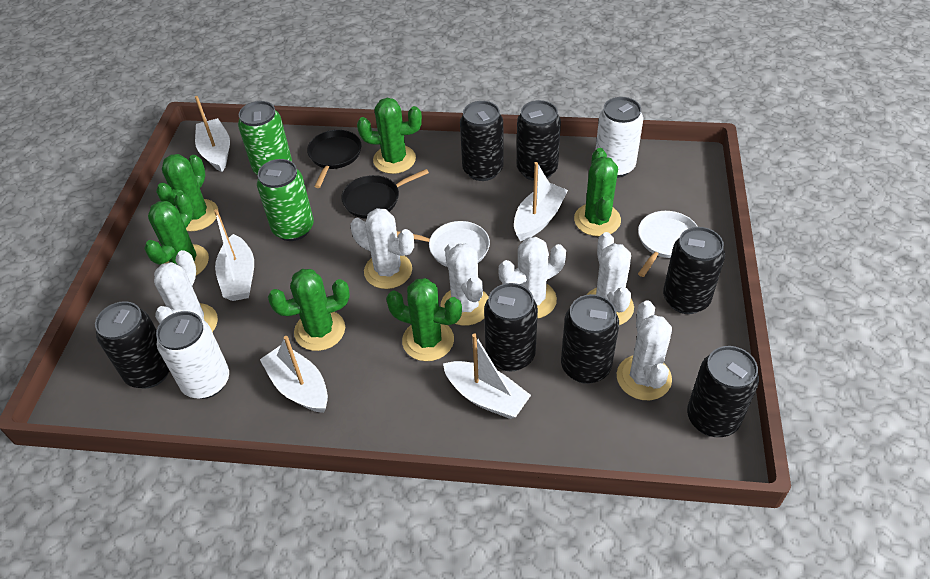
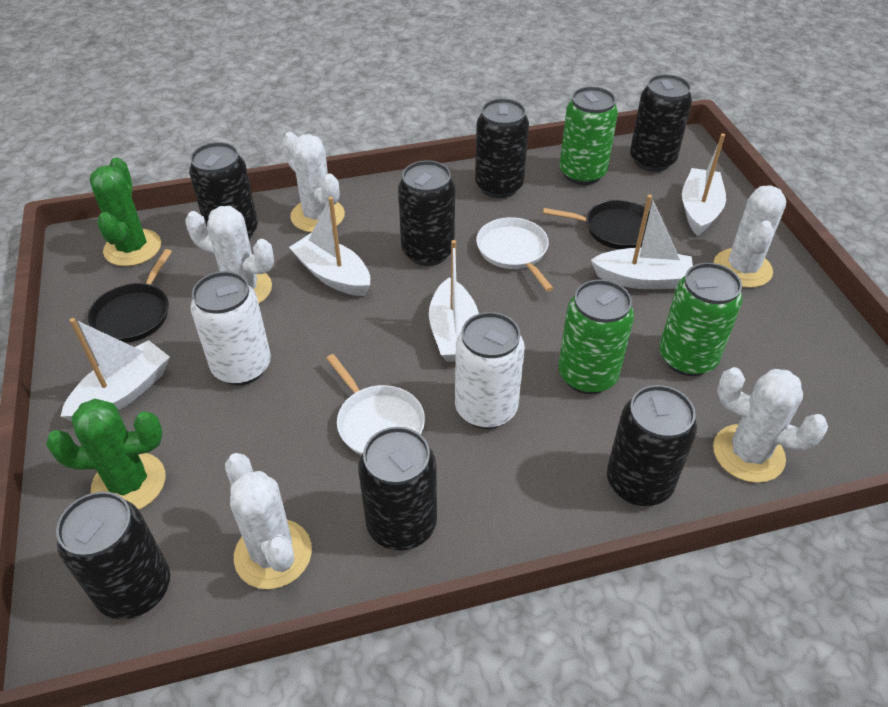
green cactus: [144,192,209,275] [156,154,219,231] [268,269,350,351] [357,98,422,174] [386,278,462,361] [574,148,621,236] = 6 -> [46,399,165,510] [90,158,161,266] = 2
green can: [238,101,292,175] [257,159,314,241] = 2 -> [558,280,634,394] [559,86,618,185] [659,263,743,376] = 3
white cactus: [154,250,218,332] [350,208,414,289] [441,242,489,326] [499,237,566,319] [586,232,634,325] [617,300,672,400] = 6 -> [185,206,274,304] [225,453,312,589] [282,132,345,233] [713,367,828,483] [714,185,787,288] = 5

